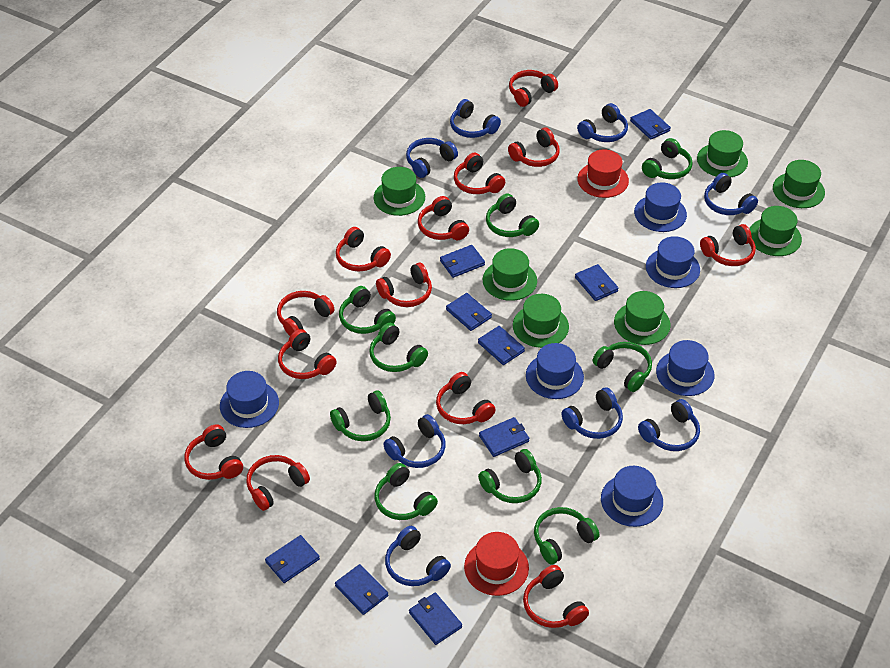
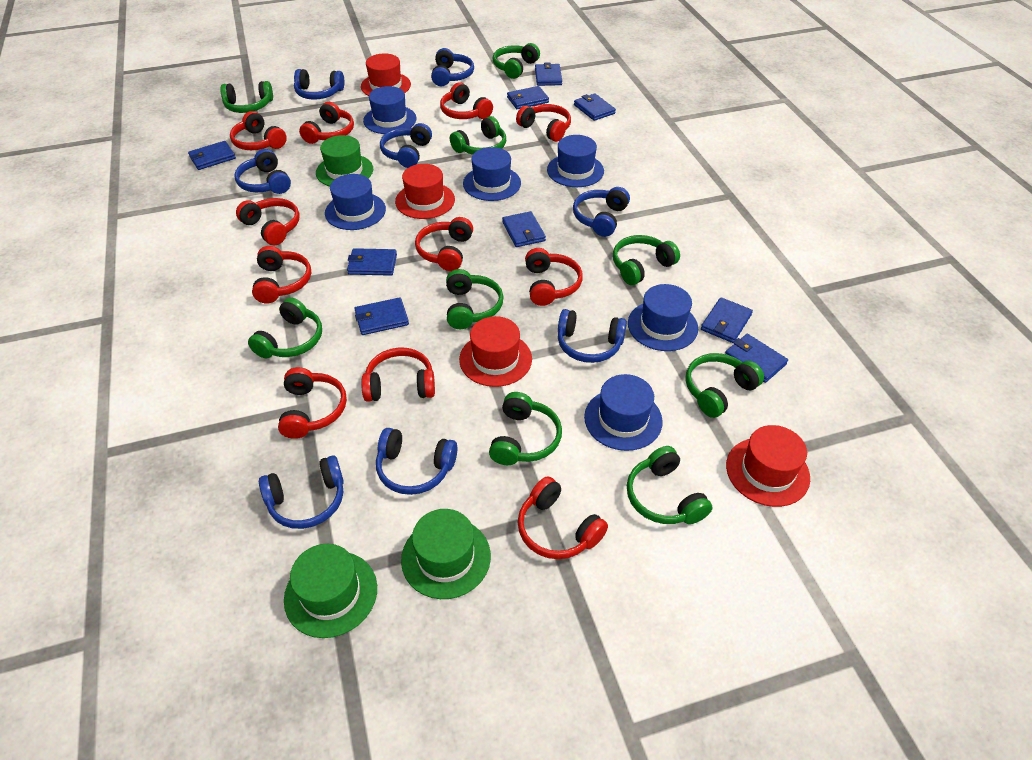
green hat: [374,167,425,216] [483,248,537,301] [513,294,569,348] [614,291,670,345] [697,130,748,177] [749,206,802,256] [773,160,825,208] = 7 -> [284,544,377,638] [316,135,373,187] [401,509,491,599] = 3
red hat: [464,532,529,596] [577,149,629,198] = 2 -> [361,53,411,96] [395,164,455,219] [459,316,532,387] [726,425,810,507] = 4
red headphones: [184,424,243,480] [246,455,310,511] [277,291,334,336] [278,329,337,379] [336,227,391,272] [376,263,432,307] [418,196,469,240] [436,372,495,424] [454,153,505,194] [508,127,560,167] [509,70,558,107] [523,565,589,628] [700,224,756,266] = 13 -> [230,111,287,150] [236,198,300,245] [252,246,311,303] [278,367,347,439] [299,102,354,144] [361,347,435,402] [415,217,473,271] [440,82,493,119] [516,104,571,142] [518,476,608,559] [525,248,583,306] = 11

